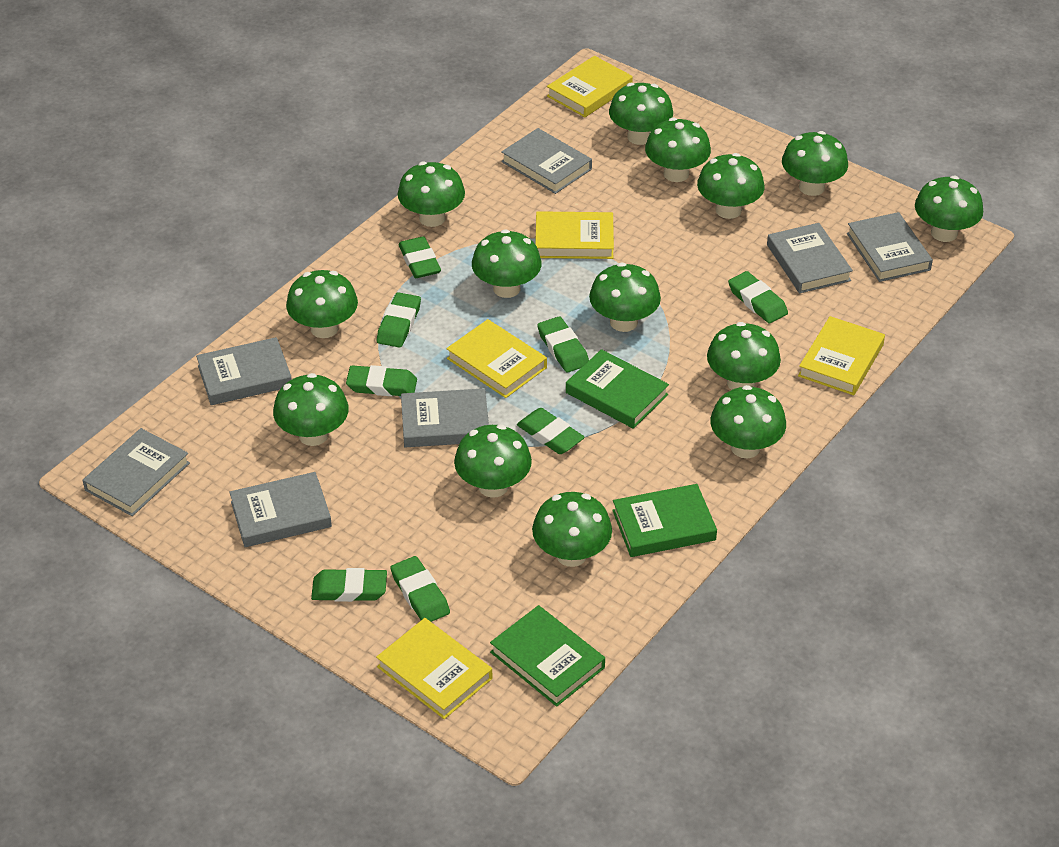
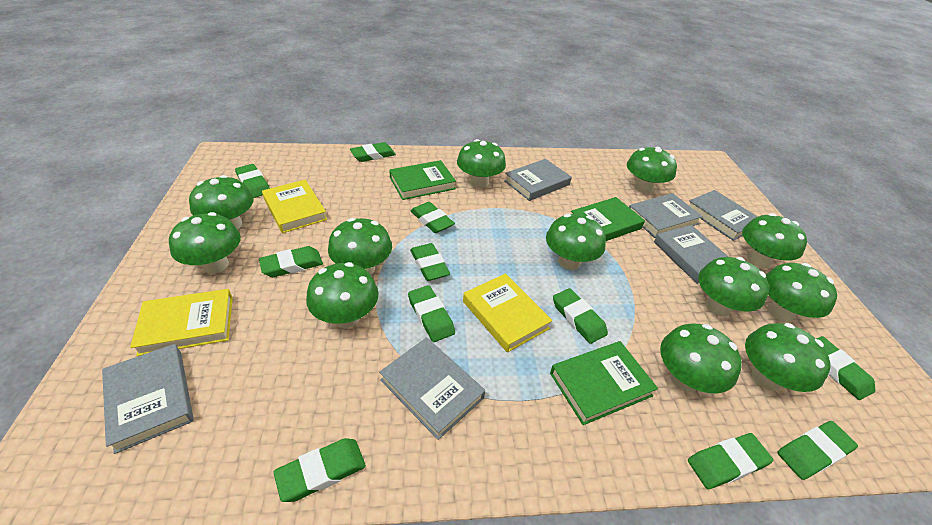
green eraser: [311,568,387,602] [346,365,417,396] [377,292,421,348] [390,556,450,622] [398,236,441,278] [517,408,585,454] [537,316,589,373] [728,271,788,323] = 8 -> [235,164,270,198] [259,246,323,277] [273,438,366,502] [350,142,396,162] [408,285,455,342] [410,243,450,281] [411,202,455,233] [553,288,608,344] [688,433,773,489] [777,421,858,480] [816,336,875,400] = 11
green mushroom: [273,373,349,446] [286,270,358,338] [398,162,465,227] [454,424,532,498] [472,229,541,298] [532,492,612,567] [589,263,661,332] [609,83,673,145] [645,117,711,182] [697,153,764,219] [707,322,781,390] [710,385,786,458] [782,131,848,196] [915,176,983,242] = 14 -> [169,212,241,274] [189,175,253,230] [306,262,378,328] [328,218,392,275] [457,139,506,188] [546,214,606,270] [627,147,677,194] [660,324,742,393] [698,257,769,316] [742,213,807,268] [745,323,831,392] [766,263,837,322] = 12
grey book: [83,428,190,516] [196,337,292,405] [229,472,332,547] [401,388,489,447] [501,128,592,194] [767,223,853,293] [847,212,933,282] = 7 -> [102,344,194,454] [379,337,485,440] [504,159,572,201] [629,193,703,238] [654,225,729,284] [689,190,758,241] = 6
yellow book: [376,618,492,719] [446,319,547,398] [535,211,614,259] [547,56,633,117] [798,316,885,395] = 5 -> [130,289,233,356] [262,180,327,233] [463,274,552,353] = 3

